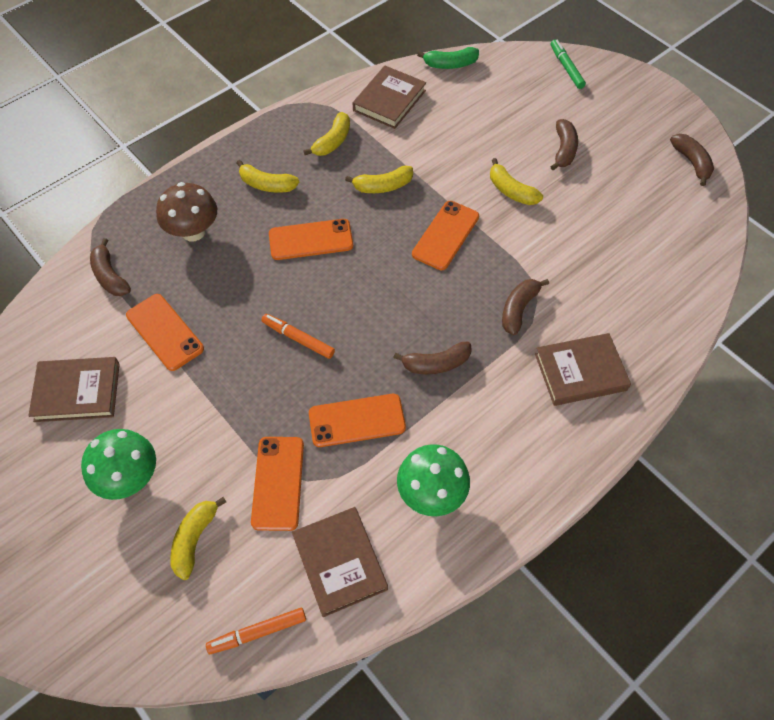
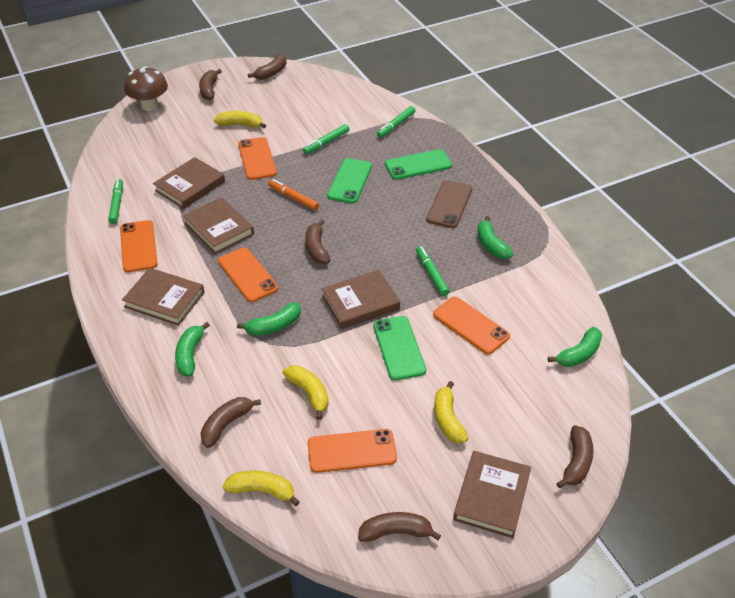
brown banana: [90,238,131,296] [393,341,472,374] [502,279,549,335] [550,119,578,170] [670,134,714,186] = 5 -> [199,69,222,100] [200,397,261,448] [248,54,286,80] [305,219,330,264] [358,512,441,542] [556,425,594,488] = 6
brown book: [28,357,120,422] [292,507,388,617] [353,66,426,129] [535,333,631,406] = 4 -> [122,268,205,326] [153,157,225,209] [183,197,254,254] [322,270,400,329] [453,451,531,538] = 5
brown phone: none = 0 -> [426,180,472,228] = 1
green banana: [417,47,479,69] = 1 -> [175,322,210,376] [237,302,301,336] [478,216,514,259] [548,327,602,367] = 4
green marker: [551,39,586,89] = 1 -> [108,179,123,224] [303,124,350,154] [377,106,416,138] [416,246,450,296] = 4
green mushroom: [81,429,156,500] [397,444,470,516] = 2 -> none = 0
green phone: none = 0 -> [327,158,372,203] [373,316,426,381] [385,149,452,180] = 3
orange marker: [206,608,306,654] [261,314,335,359] = 2 -> [268,179,319,211] = 1
yellow banana: [170,497,226,580] [237,160,299,193] [303,112,350,156] [345,166,413,193] [490,158,543,205] = 5 -> [214,111,266,128] [223,471,300,506] [283,365,329,420] [434,381,468,443] = 4

